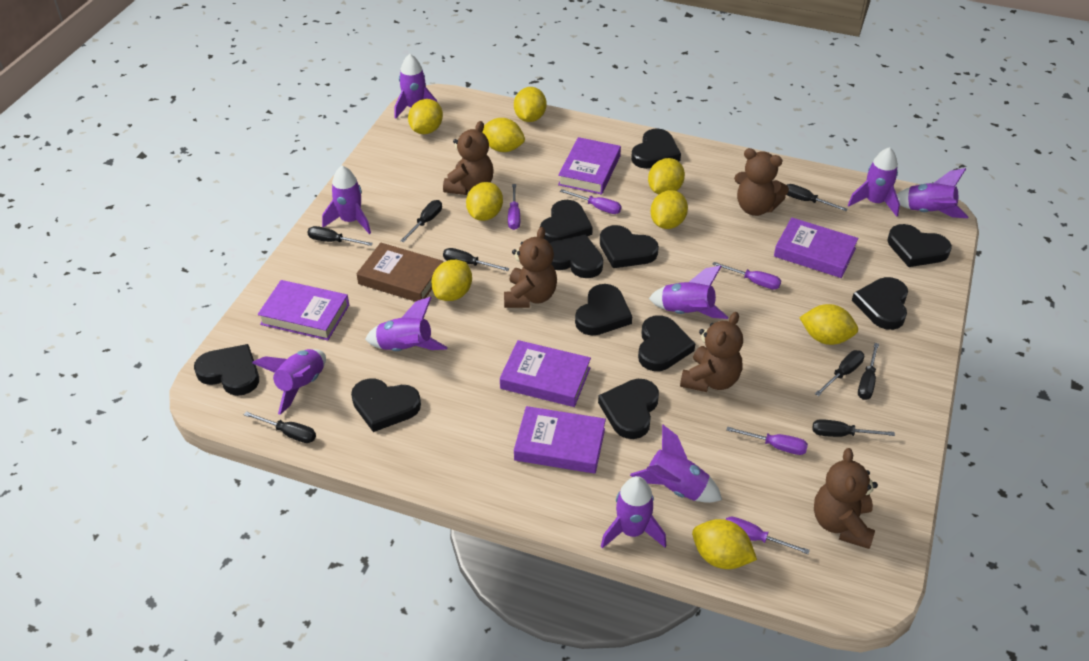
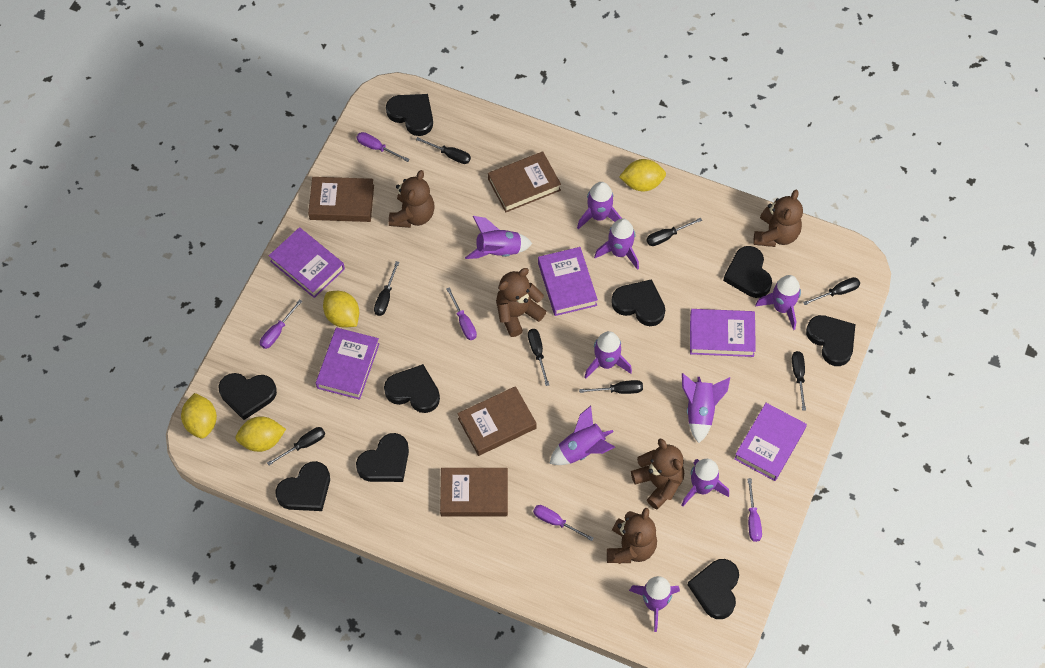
black heart: [194,344,259,396] [351,378,421,432] [540,200,593,243] [550,234,603,278] [575,284,632,335] [598,379,659,439] [600,225,659,268] [631,128,681,169] [638,315,696,371] [852,277,908,330] [888,224,952,267] = 11 -> [218,373,277,420] [276,461,330,511] [356,433,409,482] [384,364,440,413] [386,94,433,136] [611,279,665,326] [688,559,739,619] [723,246,772,298] [806,315,855,366] = 9
brown book: [356,243,444,302] = 1 -> [308,177,374,222] [440,468,508,517] [458,386,536,456] [488,151,561,212] = 4
yellow lemon: [408,99,443,134] [431,260,472,301] [466,182,503,221] [482,118,525,152] [514,87,546,122] [648,158,685,195] [650,190,688,229] [692,519,757,569] [799,304,858,345] = 9 -> [181,393,217,439] [235,416,286,452] [323,291,359,328] [619,159,666,192] = 4

